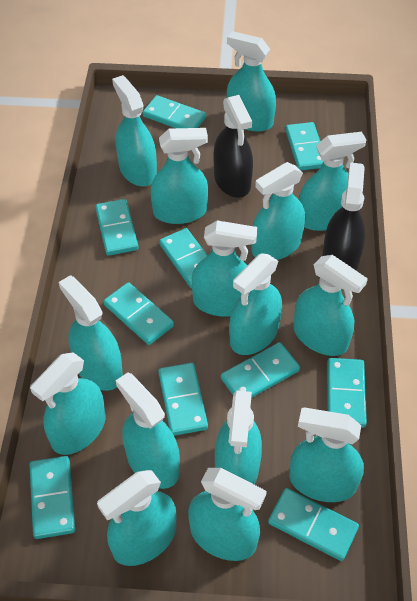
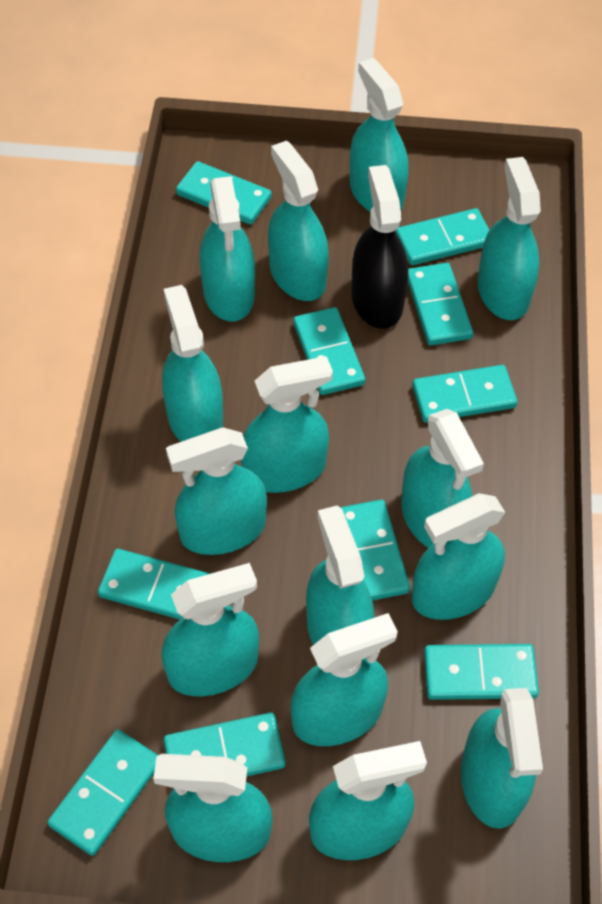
black spray bottle: [214,95,253,198] [322,162,365,270] = 2 -> [351,165,408,329] = 1

